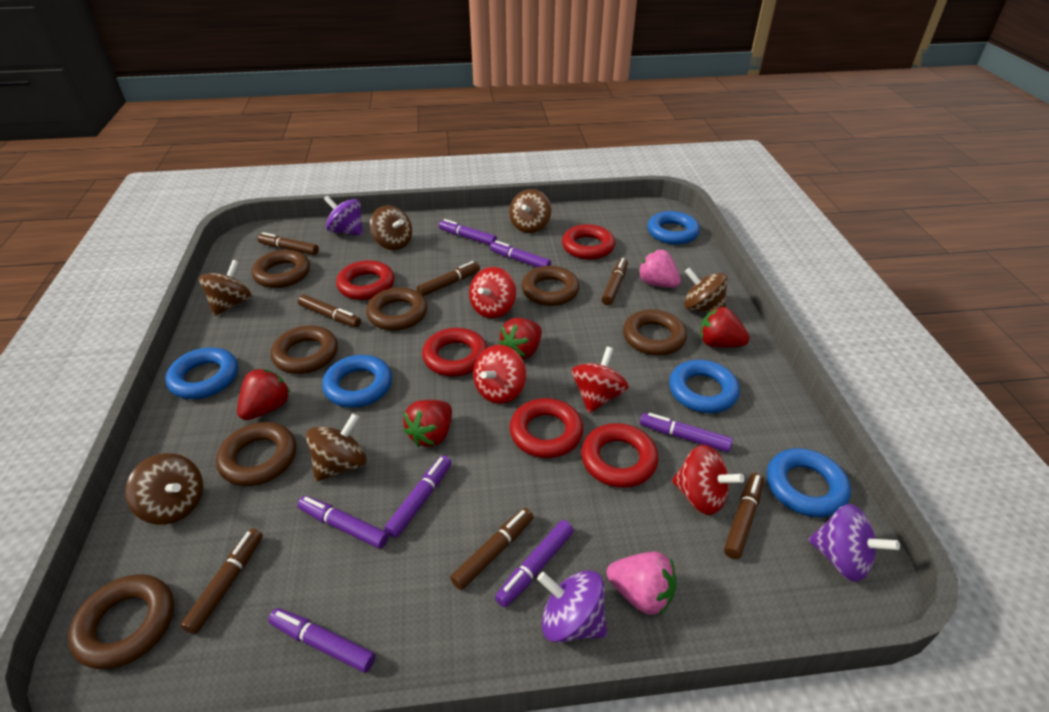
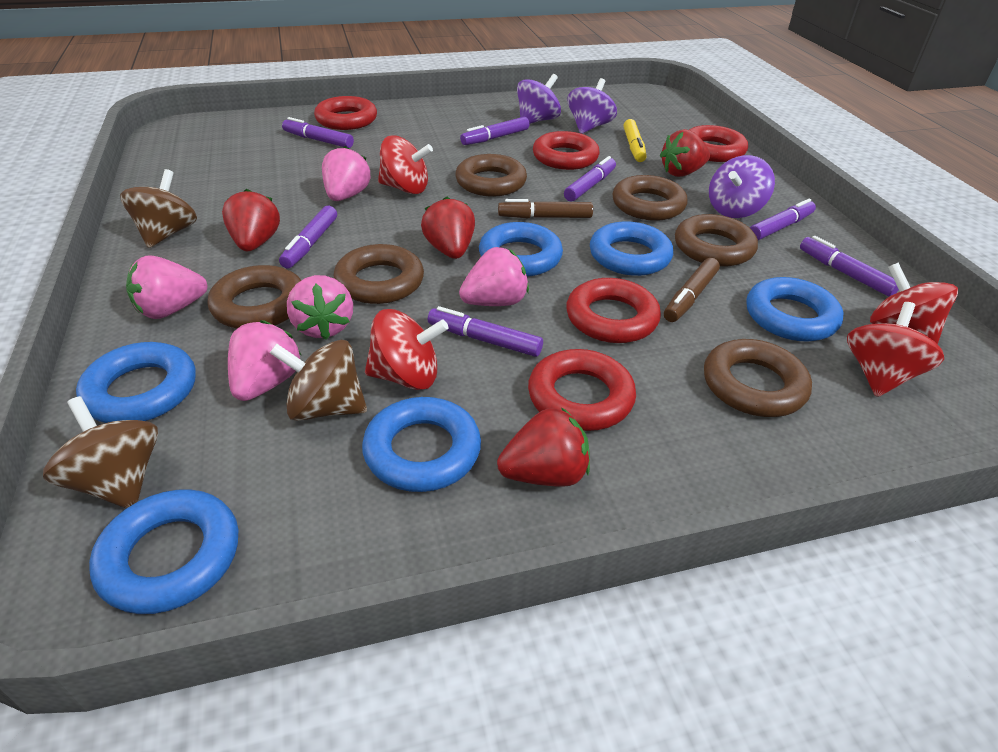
blue ring: [165,347,238,399] [322,355,392,408] [647,211,700,245] [669,360,740,413] [767,448,851,517] = 5 -> [76,342,196,423] [89,489,238,614] [362,397,481,492] [479,222,563,277] [590,221,673,276] [747,277,843,341] = 6
brown marker: [180,528,263,634] [258,232,319,255] [298,295,361,327] [416,261,480,296] [450,508,534,590] [601,258,628,305] [724,473,764,559] = 7 -> [498,199,593,219] [664,258,720,322] = 2
brown ring: [68,574,174,670] [216,422,296,486] [252,250,310,288] [271,325,338,374] [366,287,427,331] [521,266,580,306] [623,309,687,356] = 7 -> [208,265,301,329] [334,244,424,304] [455,154,527,197] [612,175,687,221] [675,214,758,267] [704,339,812,417] = 6
brown spinning top: [125,453,203,525] [199,260,252,316] [306,413,366,482] [370,206,412,250] [509,189,551,233] [684,268,728,312] = 6 -> [43,396,158,508] [120,169,197,248] [270,340,367,421] = 3
pink strawberry: [607,552,676,616] [638,250,681,288] = 2 -> [126,256,207,319] [228,320,301,401] [287,275,353,340] [322,146,371,201] [459,247,529,306] = 5
yellow marker: none = 0 -> [623,119,646,162] = 1

